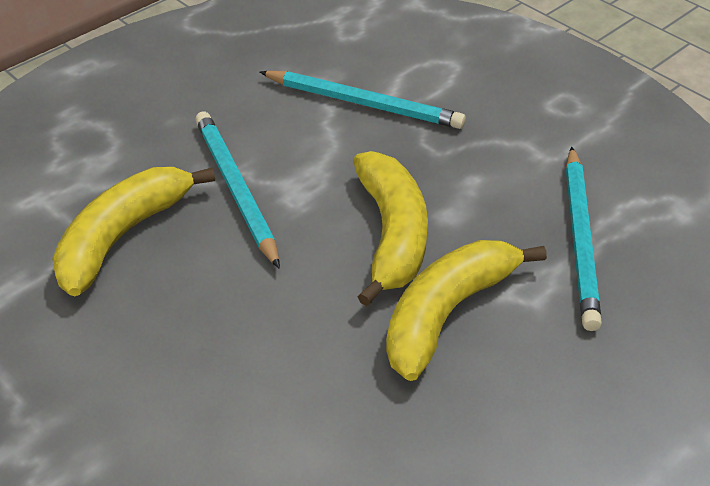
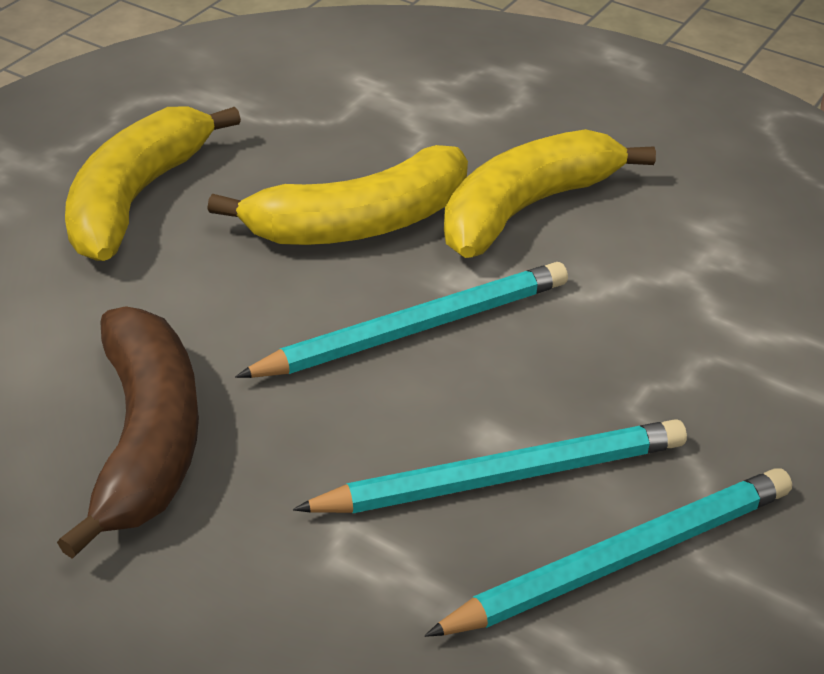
brown banana: none = 0 -> [57,306,199,559] = 1

